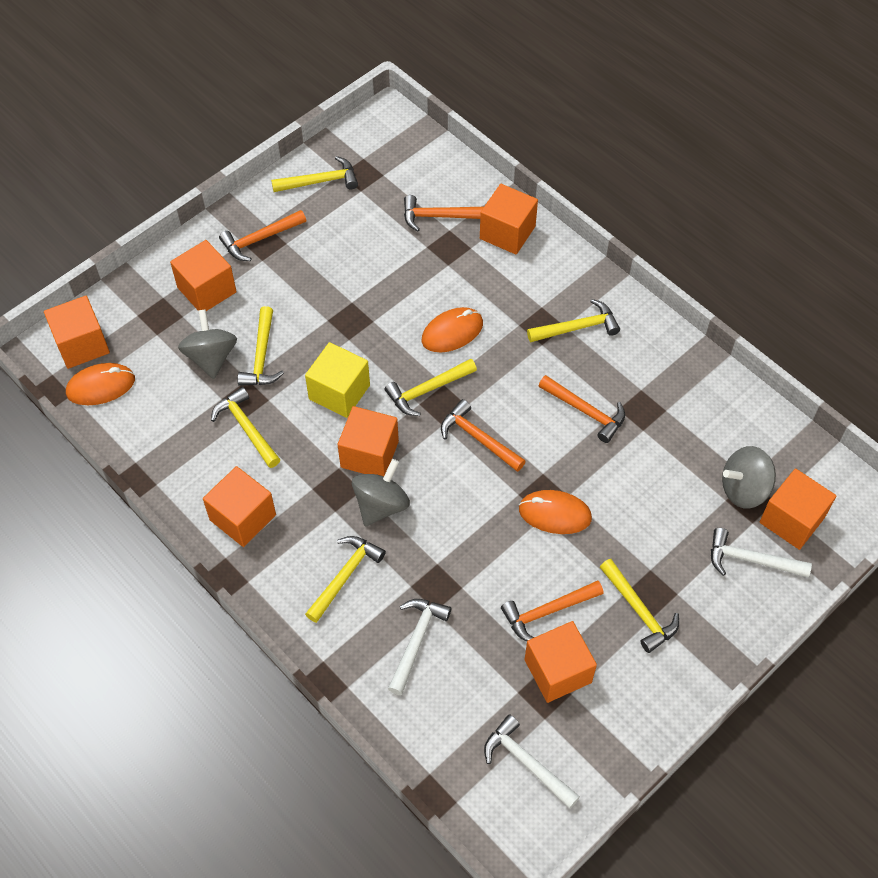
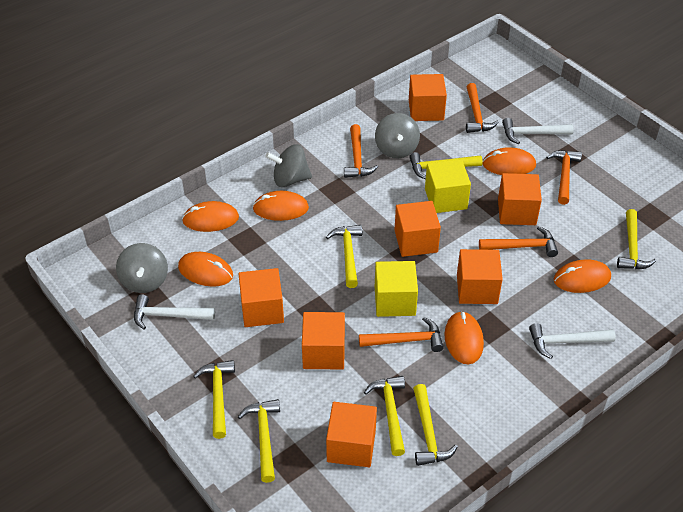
orange mouse: [66,363,135,405] [422,307,483,353] [519,490,592,534] = 3 -> [178,252,233,287] [182,201,239,232] [253,191,309,221] [444,311,484,364] [482,147,536,175] [554,259,611,293] = 6
yellow cube: [305,342,370,418] = 1 -> [375,261,418,317] [425,159,471,213] = 2

